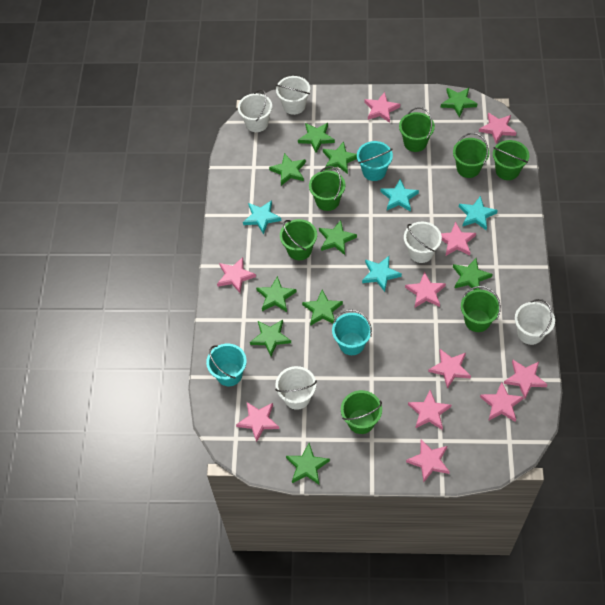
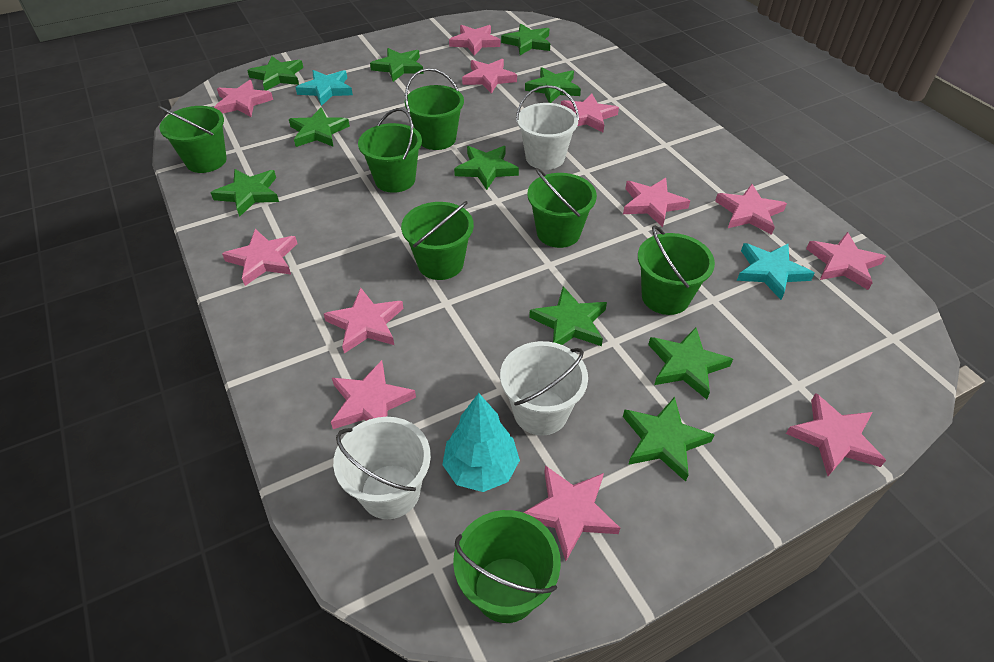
pink star: [217,257,256,293] [236,402,279,442] [365,92,400,123] [405,272,446,307] [406,439,450,482] [408,390,451,430] [428,349,471,389] [441,222,476,256] [479,113,517,144] [480,382,524,422] [503,360,548,399] = 11 -> [214,80,273,117] [222,229,298,286] [324,287,404,354] [331,360,416,429] [449,25,500,56] [462,59,517,94] [523,465,620,561] [561,94,619,132] [623,178,690,227] [715,184,787,235] [786,393,886,476] [806,232,886,290] = 12
turquoise bucket: [206,344,247,386] [332,310,372,355] [357,141,393,181] = 3 -> none = 0
turquoise star: [243,200,281,234] [362,256,402,292] [380,179,419,212] [459,196,498,230] = 4 -> [295,70,353,106] [737,243,815,300] = 2
turquoise tree: none = 0 -> [442,393,520,492] = 1
white bucket: [238,89,272,132] [275,366,317,410] [276,76,310,115] [404,222,442,263] [515,299,555,345] = 5 -> [333,417,431,519] [500,341,588,435] [516,85,579,170] = 3

